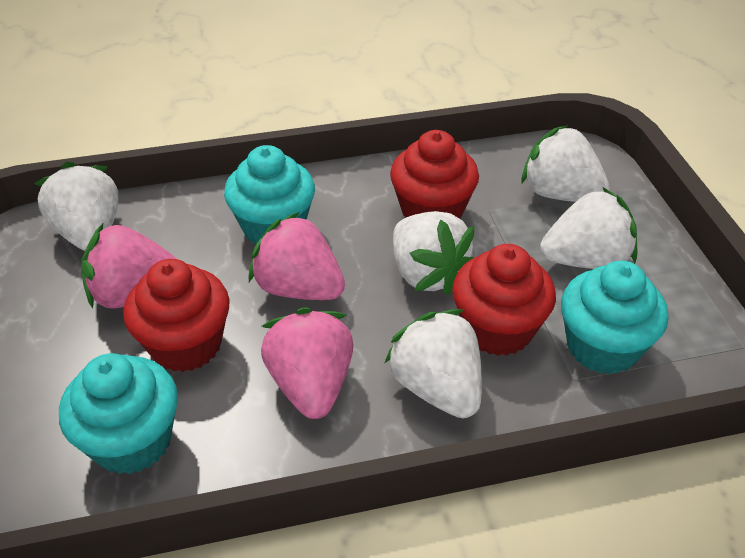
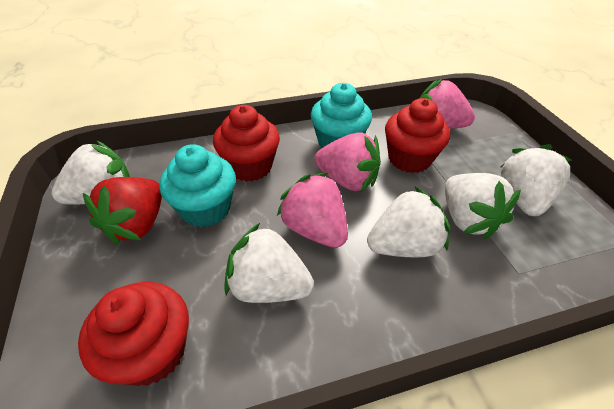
red strawberry: none = 0 -> [83,177,162,245] = 1
turquoise cupcake: [59,353,178,474] [224,145,315,244] [561,261,668,375] = 3 -> [160,144,236,227] [311,83,372,148] = 2

